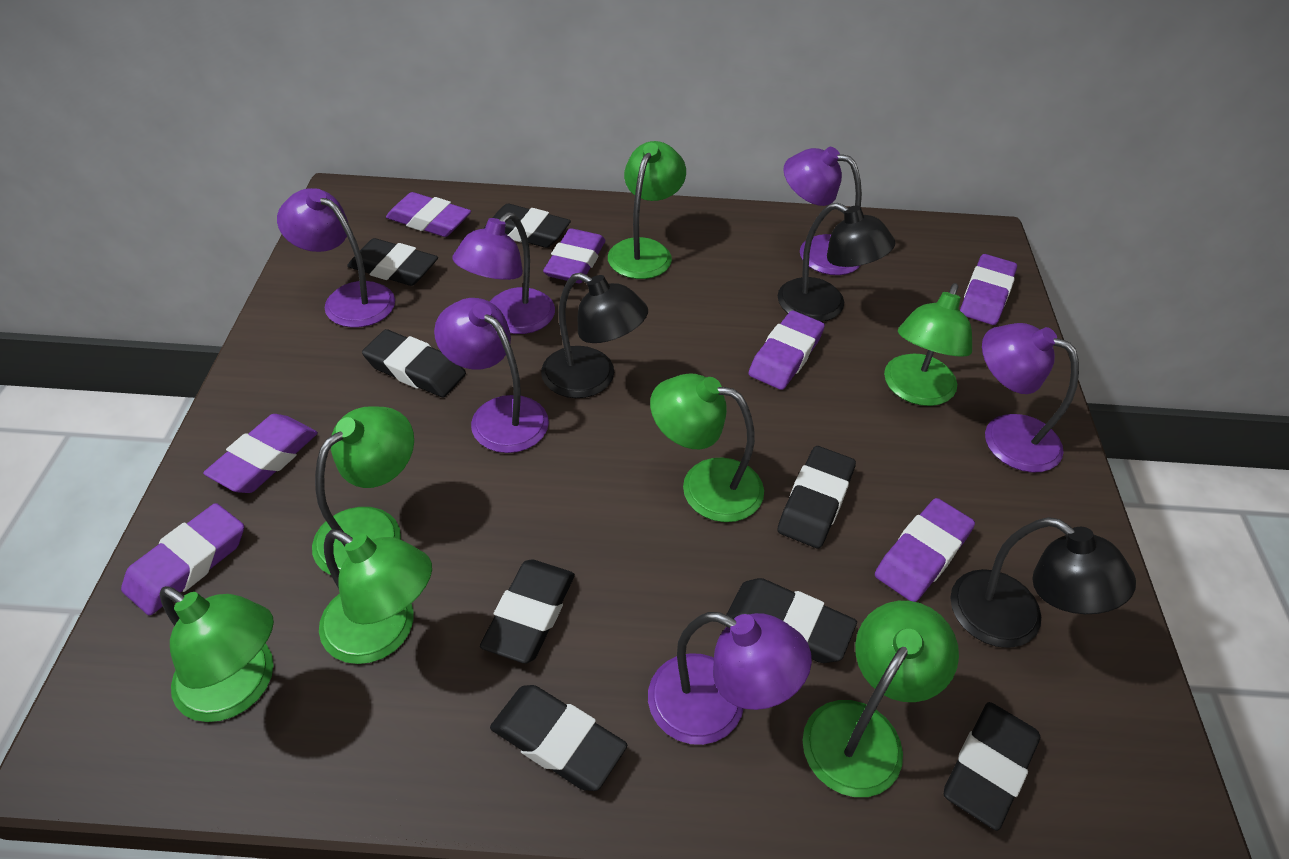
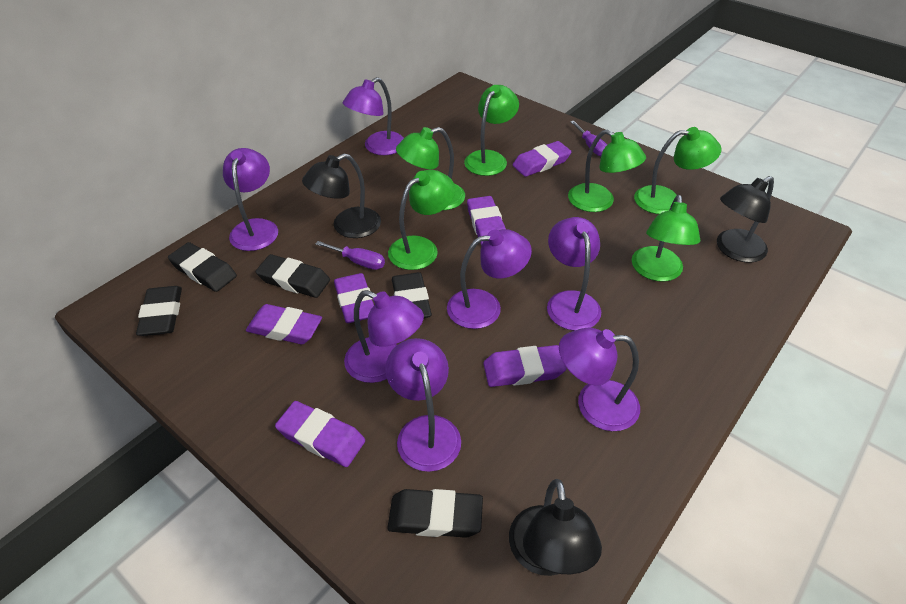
black eraser: [347,238,438,286] [362,329,466,397] [480,560,575,664] [484,204,571,248] [490,685,627,791] [726,578,857,663] [777,446,856,548] [944,702,1040,831] = 8 -> [136,286,182,336] [168,242,237,292] [256,254,330,298] [388,489,483,538] [392,272,432,318] = 5
green lamp: [160,586,274,722] [312,406,414,575] [319,529,432,664] [608,141,686,279] [650,373,764,522] [802,601,959,797] [884,283,972,406] = 7 -> [388,170,455,270] [396,127,465,210] [464,85,519,176] [568,130,646,212] [632,195,700,282] [634,127,722,214] = 6
purple eraser: [121,503,244,616] [203,414,318,493] [386,192,471,237] [543,228,605,283] [748,311,825,390] [875,498,975,602] [960,254,1017,325] = 7 -> [246,304,322,344] [275,401,365,467] [334,273,374,323] [467,196,506,246] [483,345,567,387] [513,141,572,177] = 6
purple lamp: [277,188,395,328] [434,298,549,453] [452,212,555,334] [648,612,812,745] [784,147,862,275] [982,323,1079,473] = 6 -> [223,148,278,251] [343,77,404,155] [344,290,424,383] [385,338,461,472] [447,229,532,329] [547,217,601,331] [559,328,640,431] = 7
purple screwdriver: none = 0 -> [315,241,385,270] [570,121,607,156] = 2

